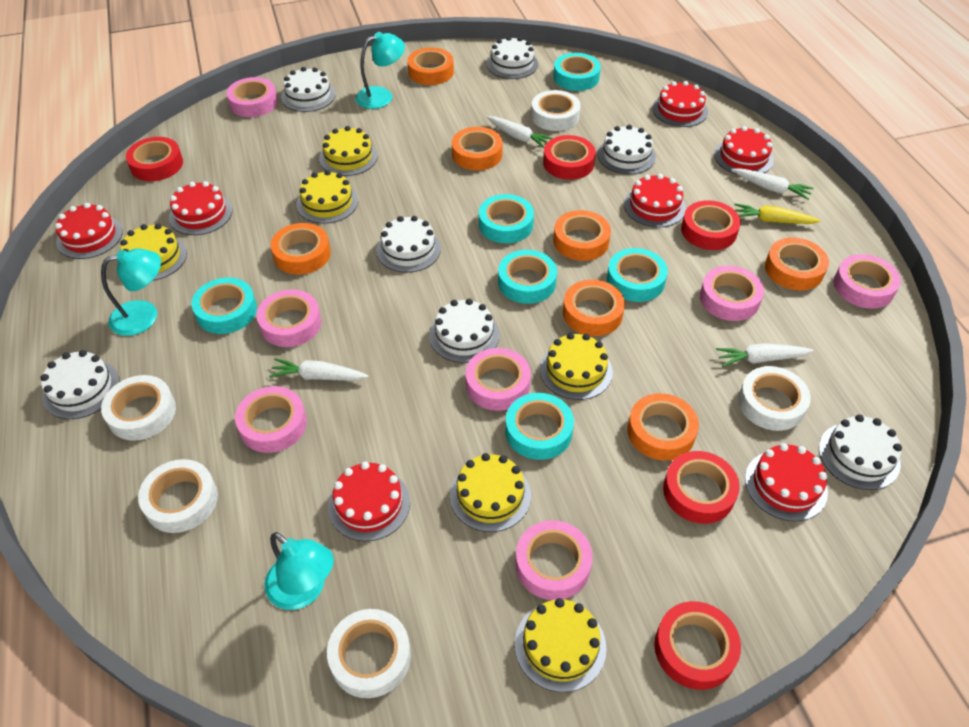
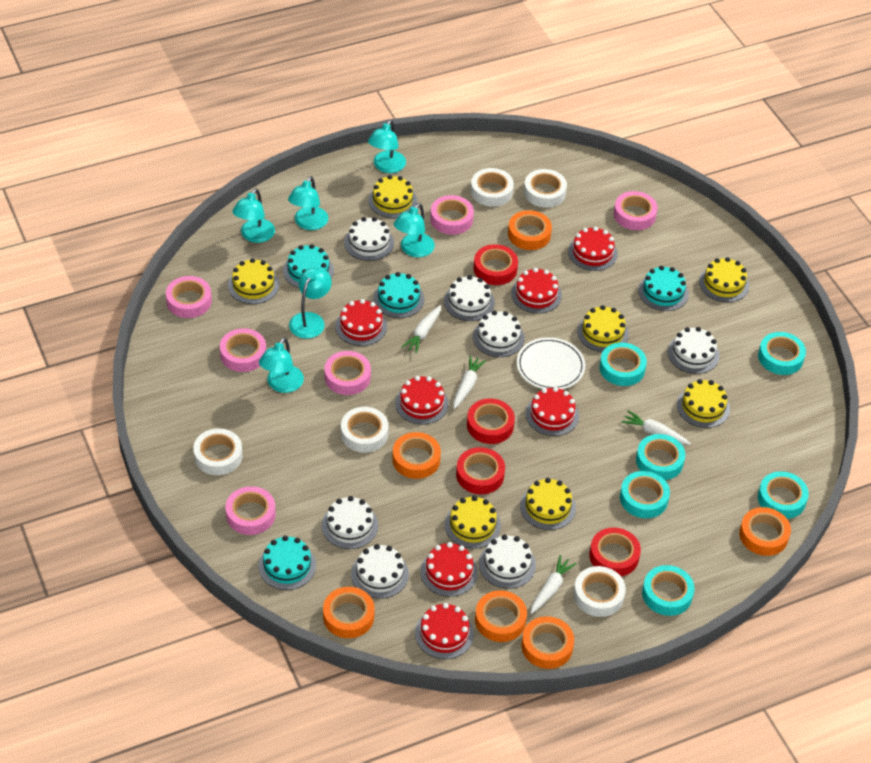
orange tape: [271,223,331,275] [407,47,454,85] [452,127,503,171] [553,210,611,261] [563,280,625,336] [627,393,699,461] [765,237,829,290] = 7 -> [323,587,375,638] [392,432,441,479] [475,590,527,642] [508,210,552,250] [522,616,574,669] [739,507,791,556] = 6
pink tape: [227,77,278,117] [235,386,307,453] [256,290,321,347] [466,348,531,411] [515,520,593,600] [700,266,764,321] [834,254,901,309] = 7 -> [166,276,212,318] [220,328,266,372] [226,486,276,535] [324,351,371,395] [430,195,474,235] [614,191,658,230] = 6
red tape: [126,137,183,181] [543,135,596,180] [654,601,741,690] [663,451,740,524] [681,200,741,250] = 5 -> [456,447,505,494] [467,399,515,444] [474,244,518,285] [589,527,641,576] = 4
turquoise cake: none = 0 -> [258,536,316,590] [283,244,334,288] [373,272,424,318] [638,266,689,311] = 4
turquoise lamp: [101,248,161,336] [264,532,334,610] [355,32,405,109] = 3 -> [232,188,275,243] [259,337,304,393] [288,176,328,230] [289,267,332,339] [368,120,406,173] [394,203,435,257] = 6
white plate: none = 0 -> [517,337,585,389] = 1
yellow cake: [120,224,187,281] [297,170,358,224] [319,126,378,176] [450,453,531,532] [515,598,606,692] [540,333,613,400] = 6 -> [228,258,279,304] [368,175,417,218] [445,496,501,549] [520,478,576,530] [577,305,629,352] [677,379,730,428] [699,257,749,302] = 7
yellow carrot: [734,203,820,224] = 1 -> none = 0

